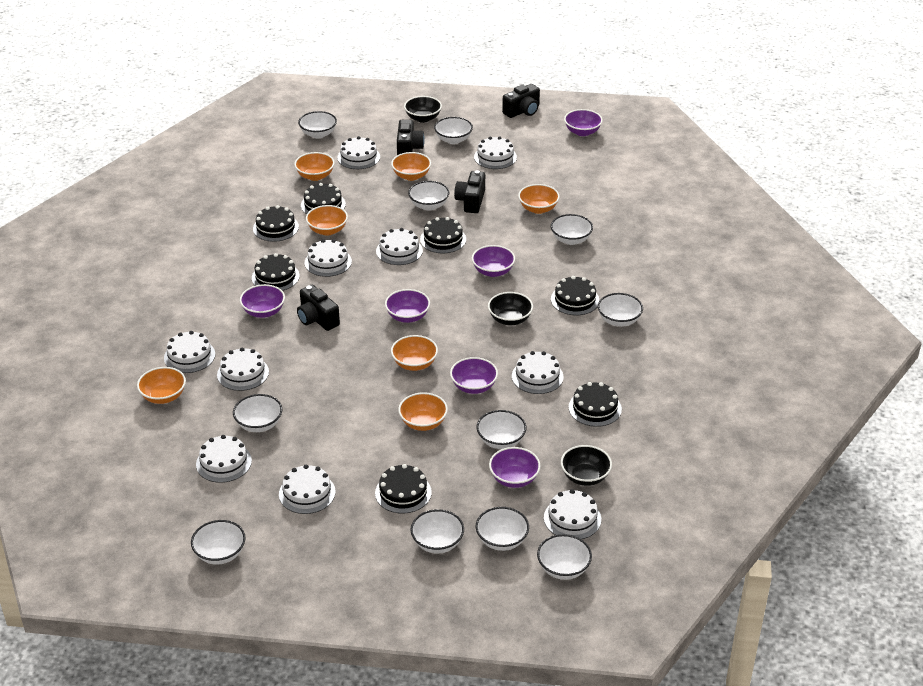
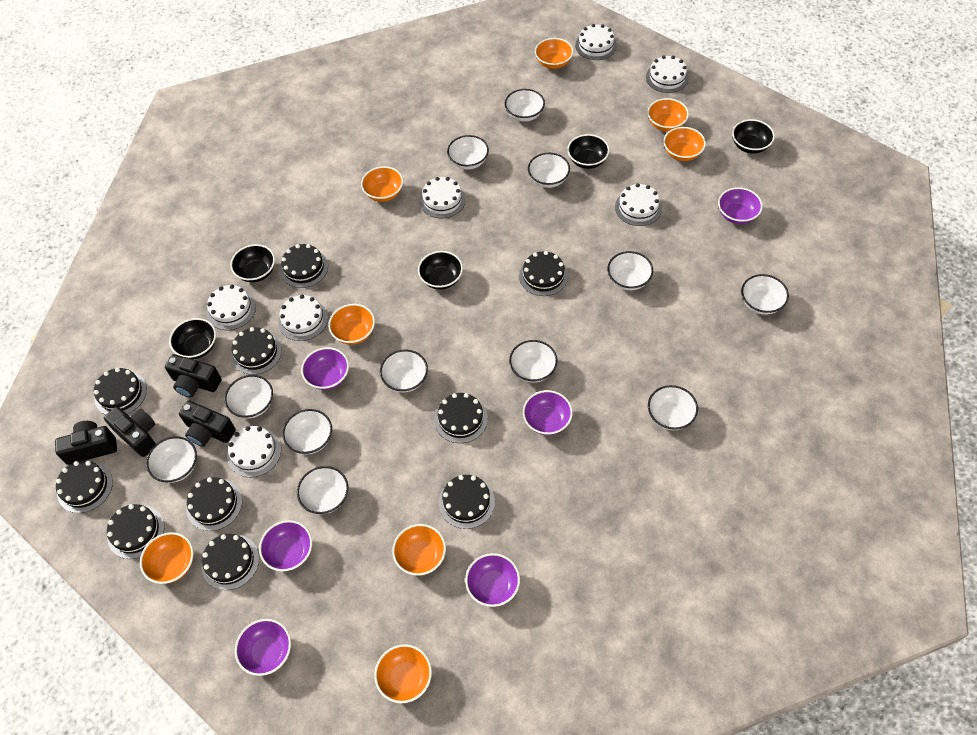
black bowl: [404,96,442,123] [488,292,533,325] [561,445,612,486] = 3 -> [169,318,216,359] [230,244,275,282] [418,251,463,290] [567,134,610,169] [732,119,775,154] = 5
black cake: [252,253,300,291] [253,205,299,242] [301,183,346,214] [375,464,432,514] [420,217,466,253] [551,276,599,315] [569,382,622,427] = 7 -> [56,460,113,513] [94,368,147,415] [107,504,164,559] [186,477,242,531] [201,534,259,590] [231,327,282,375] [280,244,328,288] [434,393,488,443] [439,475,495,529] [519,251,568,296] = 10
orange bowl: [137,367,186,404] [294,152,335,181] [306,205,348,236] [391,152,431,181] [391,335,438,371] [398,392,448,431] [518,184,560,214] = 7 -> [140,532,194,584] [328,304,375,345] [361,166,403,202] [374,644,432,703] [392,524,446,576] [535,38,574,69] [648,98,689,132] [663,127,706,161] = 8
white bowl: [191,520,246,565] [233,394,282,432] [298,111,337,138] [408,181,449,210] [410,509,464,554] [434,117,473,144] [476,410,526,449] [476,507,529,551] [537,534,592,580] [551,214,593,245] [598,293,643,327] = 11 -> [146,436,197,483] [224,375,273,418] [283,409,332,454] [297,466,349,514] [380,350,428,392] [447,135,489,169] [505,89,545,121] [509,340,557,383] [528,153,570,188] [607,251,653,290] [648,385,698,430] [741,274,789,315] = 12
white cake: [164,331,215,373] [196,435,252,483] [217,347,269,391] [279,464,336,514] [305,239,352,277] [337,136,380,169] [376,228,423,265] [474,136,517,169] [512,351,563,394] [544,489,601,539] = 10 -> [207,285,256,330] [227,426,281,477] [278,295,328,341] [420,177,466,218] [575,24,617,60] [615,183,662,226] [646,55,689,93] = 7

